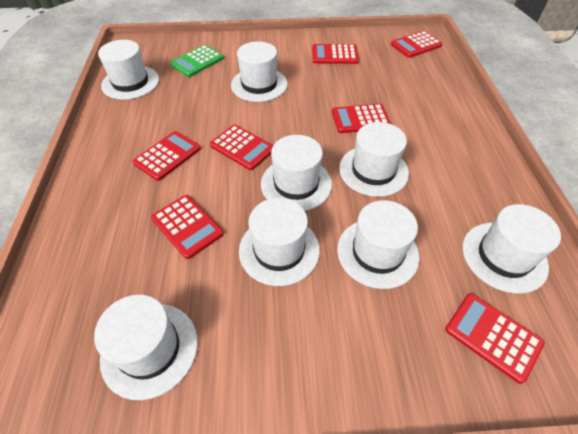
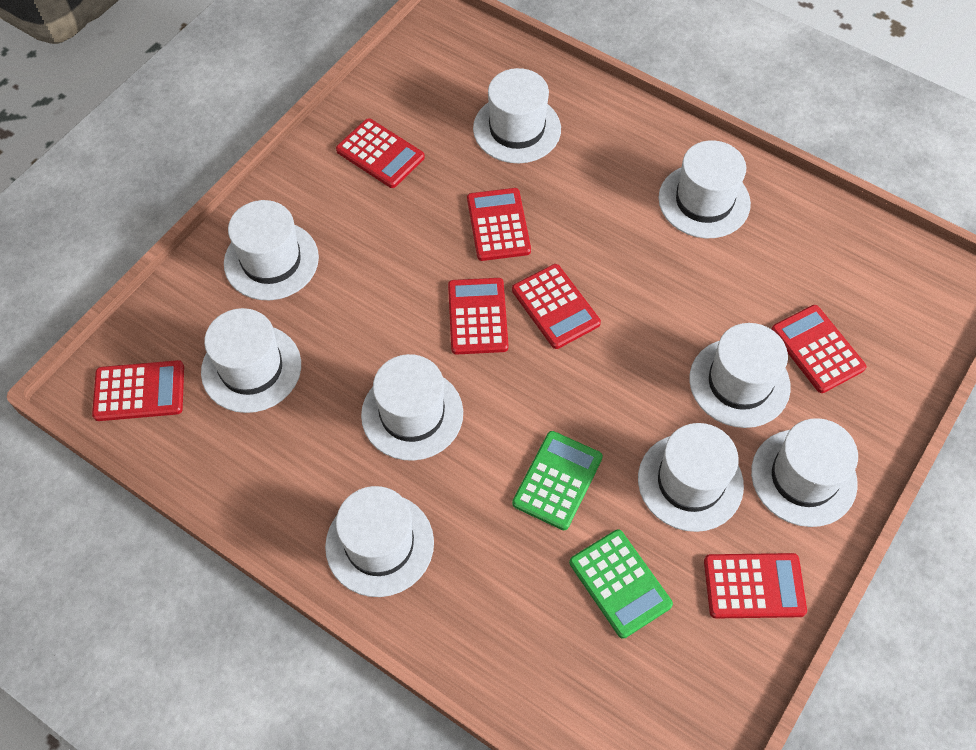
green calculator: [170,45,224,77] = 1 -> [512,431,603,530] [569,529,673,639] = 2
white hat: [94,295,198,400] [98,40,159,100] [231,41,287,102] [239,198,320,286] [261,135,332,211] [337,200,419,289] [339,122,409,197] [462,204,561,294] = 8 -> [201,308,301,413] [224,200,319,300] [325,486,434,597] [361,354,463,461] [473,68,561,163] [638,423,744,532] [659,140,751,238] [689,323,791,428] [751,418,858,527] = 9

